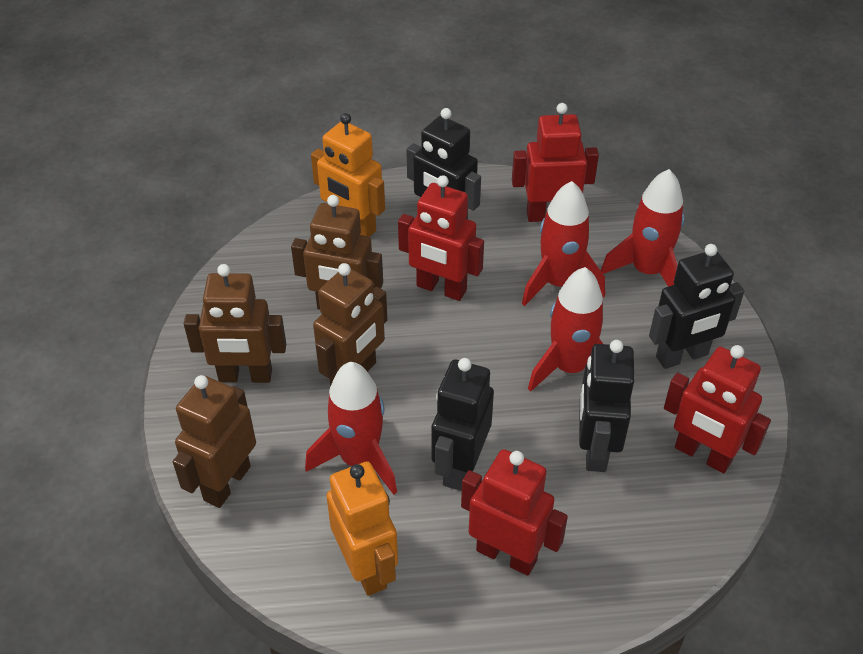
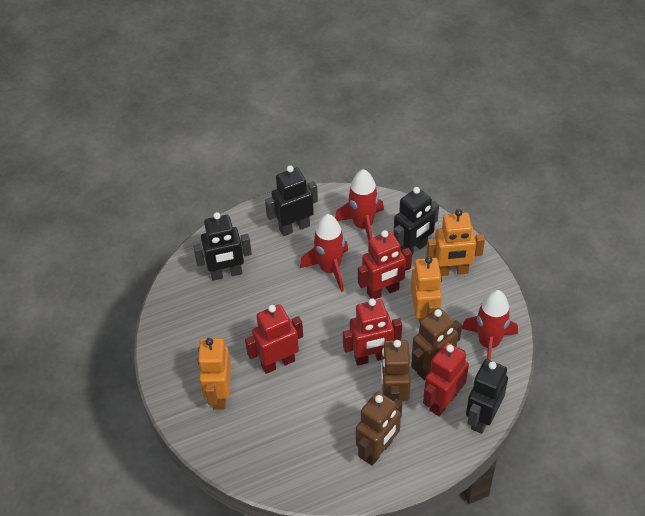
brown robot: [173,375,256,508] [184,264,286,383] [291,195,383,310] [313,263,388,386] = 4 -> [356,392,402,466] [381,340,411,402] [411,308,462,380] = 3
orange robot: [311,113,385,237] [326,461,398,596] = 2 -> [197,338,231,410] [411,256,442,324] [427,209,485,276] = 3
red rocket: [305,362,397,495] [522,181,605,306] [528,267,603,392] [601,169,684,287] = 4 -> [300,214,348,292] [335,169,384,241] [462,290,518,360] = 3

